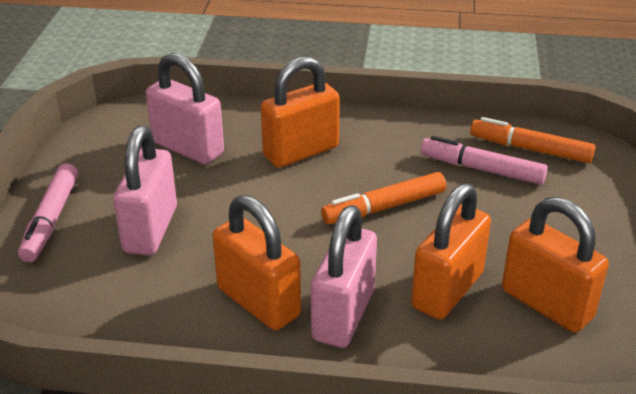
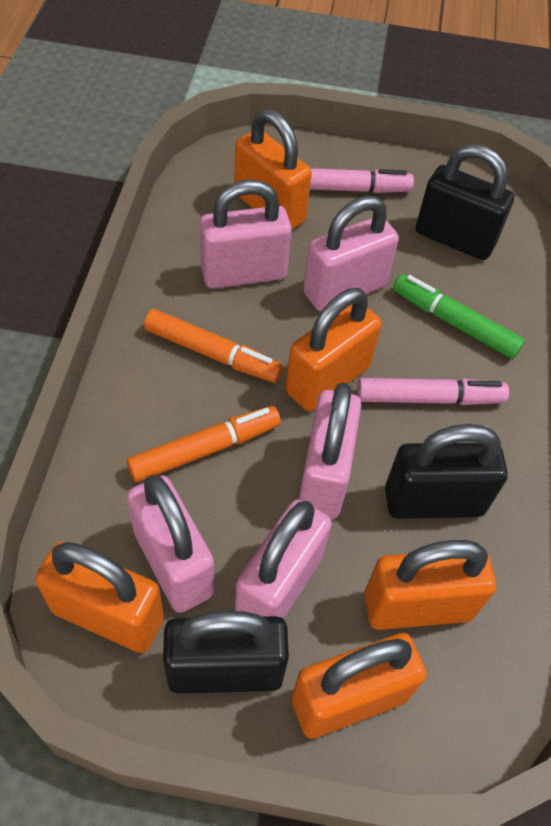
black padlock: none = 0 -> [163,611,289,694] [385,424,508,519] [416,144,514,260] = 3
green marker: none = 0 -> [393,274,525,359] = 1
orange padlock: [213,195,301,330] [261,56,340,168] [411,183,491,320] [502,197,609,333] = 4 -> [35,542,164,653] [234,109,312,229] [286,288,381,411] [292,633,427,739] [365,540,496,630] = 5
pink padlock: [113,126,177,255] [146,53,224,164] [311,205,377,348] = 3 -> [126,475,215,613] [199,180,292,289] [235,500,332,619] [298,382,362,519] [303,196,399,311] = 5

